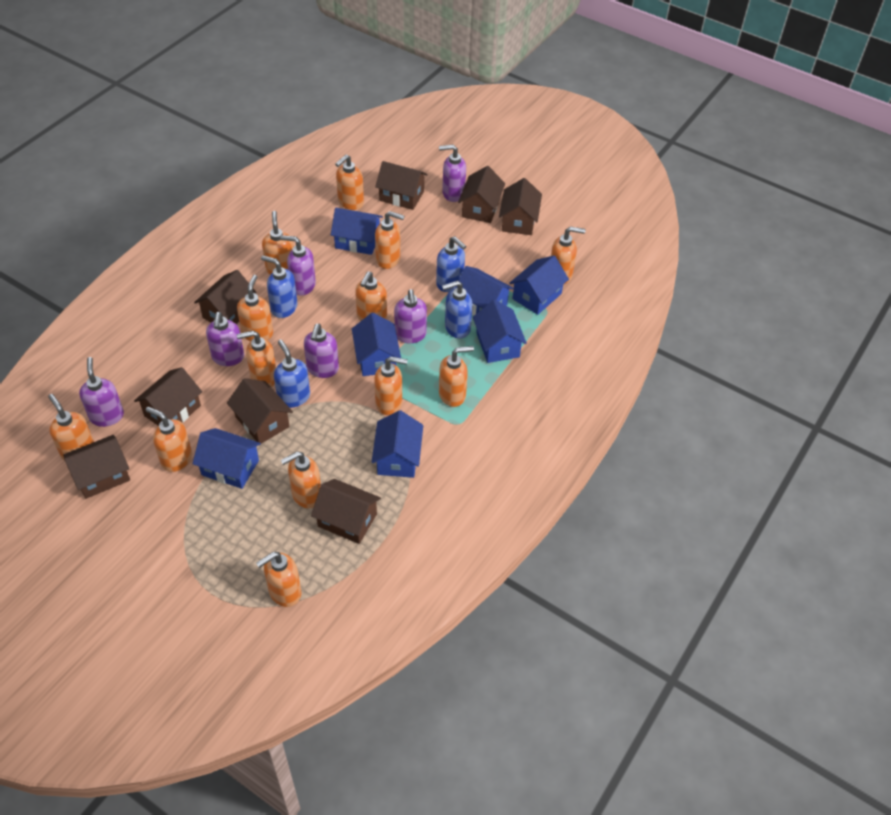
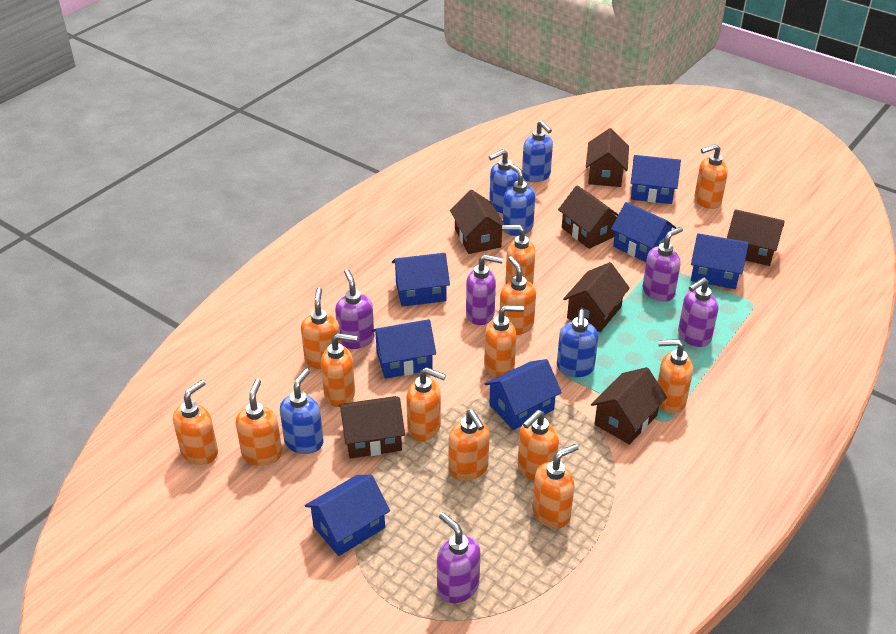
blue soap dispenser: [261,256,298,318] [274,340,310,408] [436,236,466,292] [442,281,473,339] = 4 -> [280,368,323,454] [489,149,518,213] [503,163,535,236] [522,120,553,182] [557,310,598,377] = 5
brown house: [63,435,130,499] [134,367,202,426] [194,270,257,324] [227,378,293,444] [311,479,381,544] [375,161,428,210] [458,166,505,223] [499,178,542,235] = 8 -> [339,396,405,459] [450,189,505,254] [558,185,619,249] [563,262,630,332] [586,128,629,187] [591,367,667,445] [727,209,785,266] = 7
purple soap dispenser: [79,357,124,427] [206,312,244,366] [280,235,316,296] [304,324,339,378] [394,289,427,343] [439,144,466,202] = 6 -> [335,269,375,349] [437,512,480,603] [466,255,503,325] [643,227,683,302] [678,277,718,347] = 5

